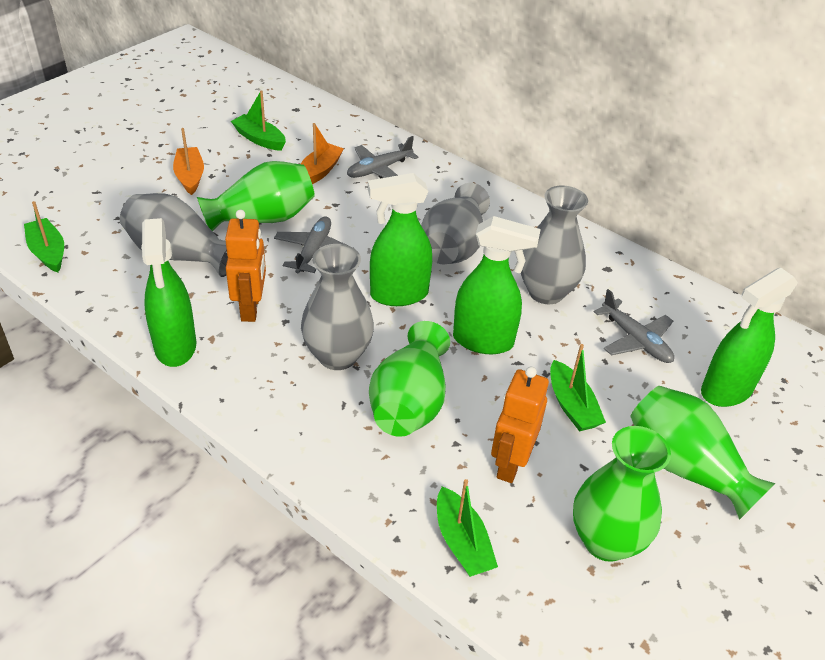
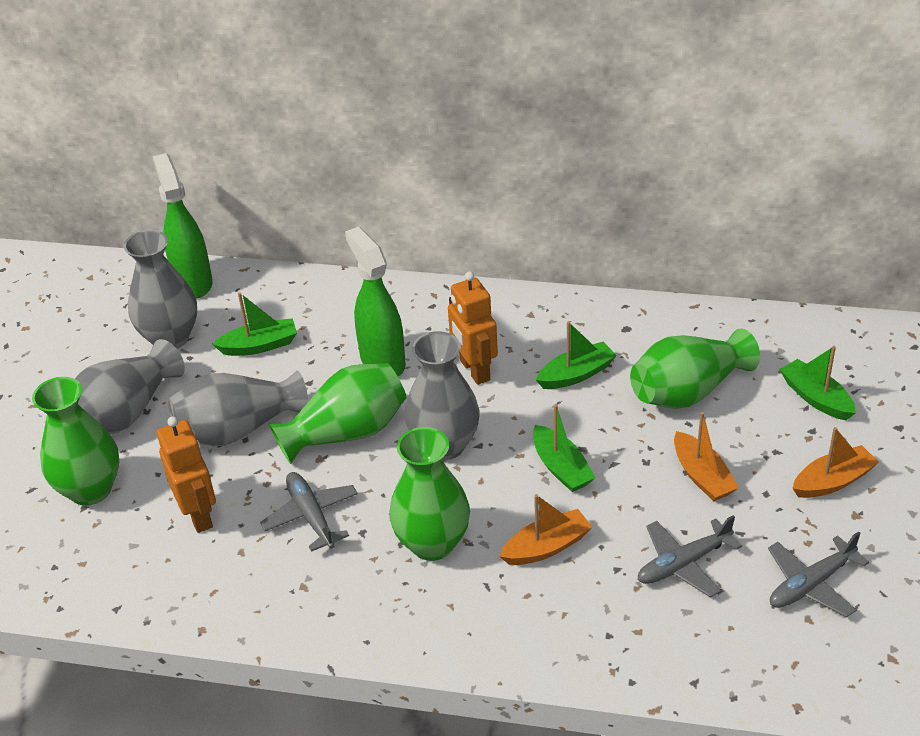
green spray bottle: [141,218,197,367] [368,173,432,306] [453,216,541,354] [701,267,798,407] = 4 -> [153,153,213,299] [345,227,406,376] = 2
orange boat: [173,128,204,195] [301,123,344,184] = 2 -> [500,494,592,565] [674,412,739,501] [792,427,879,498] = 3

